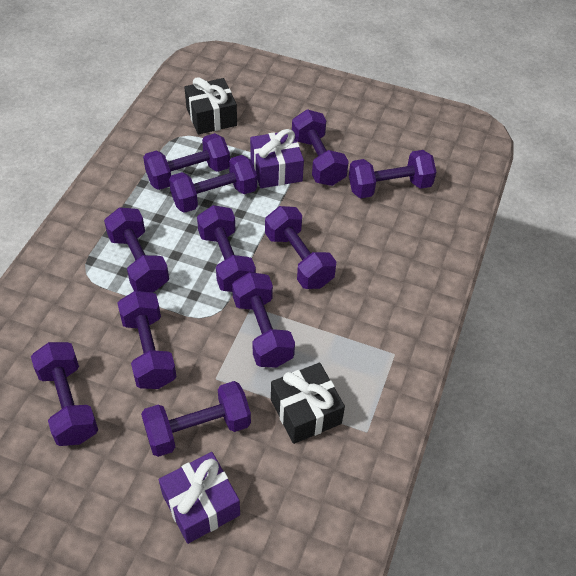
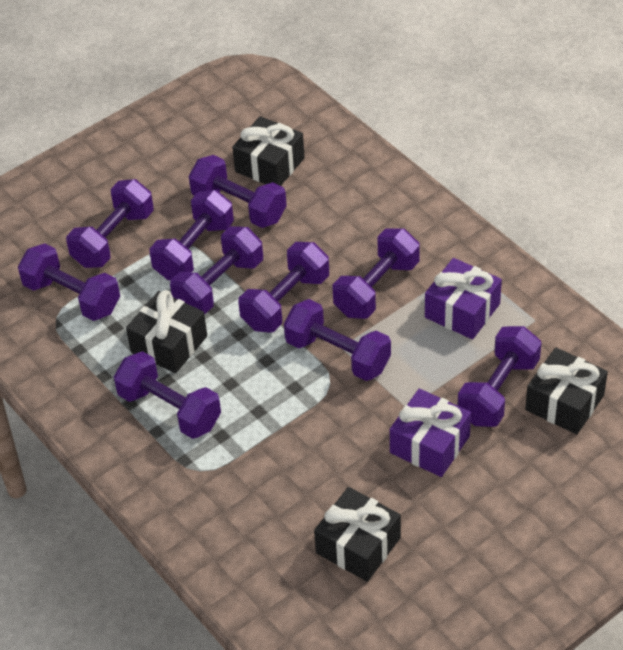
black gift: [184,77,237,134] [271,363,345,444] = 2 -> [126,290,207,373] [232,116,305,186] [314,487,401,582] [525,347,608,434] = 4
purple dumbbell: [31,342,98,446] [104,207,169,292] [118,291,177,389] [141,381,251,457] [143,133,230,190] [169,155,257,213] [197,205,256,292] [232,272,295,368] [265,206,337,289] [292,110,349,186] [349,150,436,198] = 11 -> [18,243,120,321] [66,179,154,268] [114,351,221,439] [149,190,234,280] [170,226,263,315] [189,155,287,228] [239,242,329,332] [284,299,391,381] [333,228,420,319] [458,326,542,427] = 10

